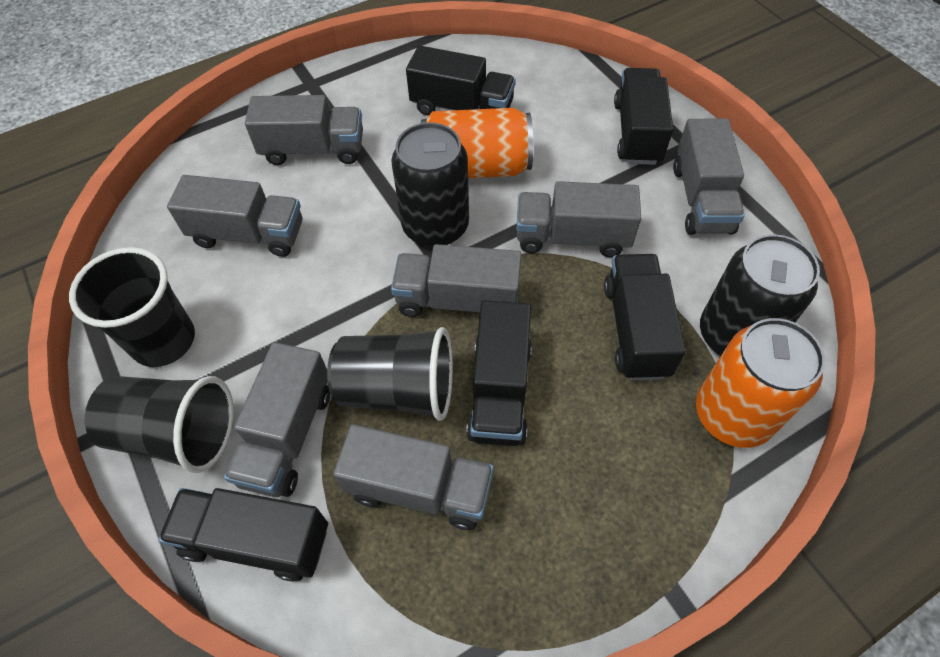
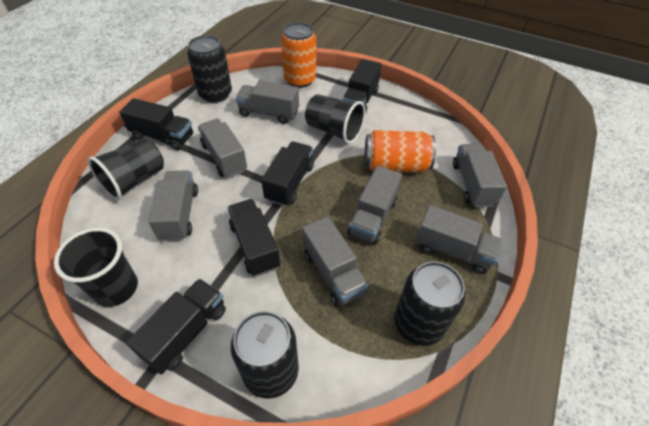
black can: [391,122,469,248] [700,234,820,356] = 2 -> [187,35,232,103] [231,311,299,399] [394,261,465,346] = 3

